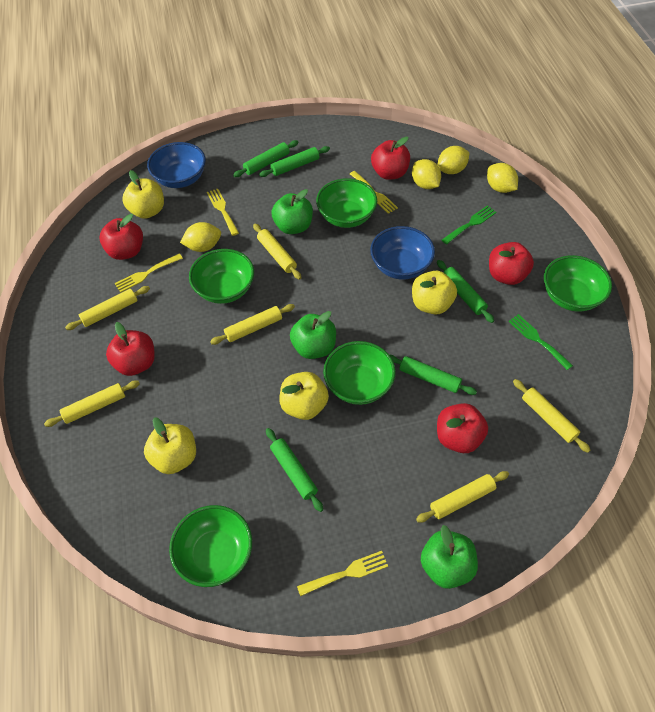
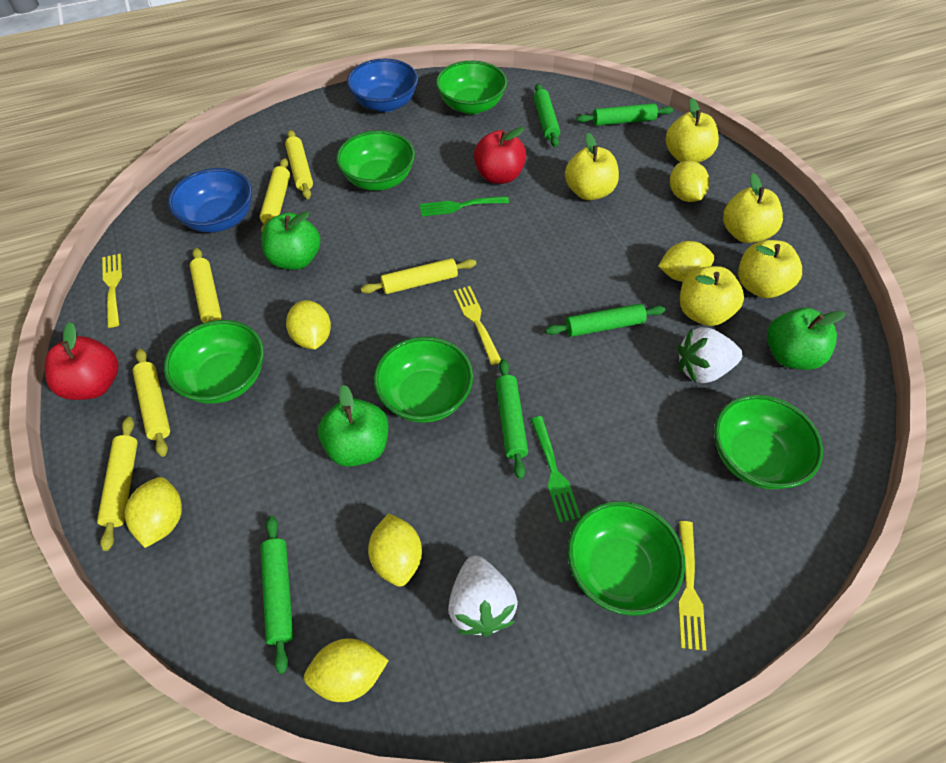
green bowl: [169,505,252,587] [189,249,254,304] [316,178,377,228] [323,341,396,405] [544,255,612,312] = 5 -> [164,320,264,404] [336,130,415,191] [374,336,473,423] [436,61,507,115] [567,501,685,616] [714,395,823,490] = 6
red apple: [100,214,143,260] [106,322,155,376] [371,137,410,180] [437,403,488,453] [489,242,534,285] = 5 -> [44,322,118,400] [474,127,526,184] = 2
white strawberry: none = 0 -> [448,556,518,637] [678,327,743,383] = 2
yellow apple: [122,170,164,219] [144,417,196,474] [279,372,329,420] [412,271,457,314] = 4 -> [565,133,619,200] [666,98,719,162] [680,266,744,326] [723,173,783,243] [738,240,802,298] = 5
yellow fork: [115,253,183,293] [207,189,239,236] [297,551,388,596] [350,171,398,214] = 4 -> [102,254,122,328] [453,286,501,365] [678,521,706,651] = 3
yellow lemon: [180,222,221,252] [412,159,441,189] [437,146,469,174] [487,163,518,193] = 4 -> [125,477,182,548] [286,300,331,349] [304,638,389,702] [368,513,422,587] [658,241,715,282] [670,161,709,202] = 6

